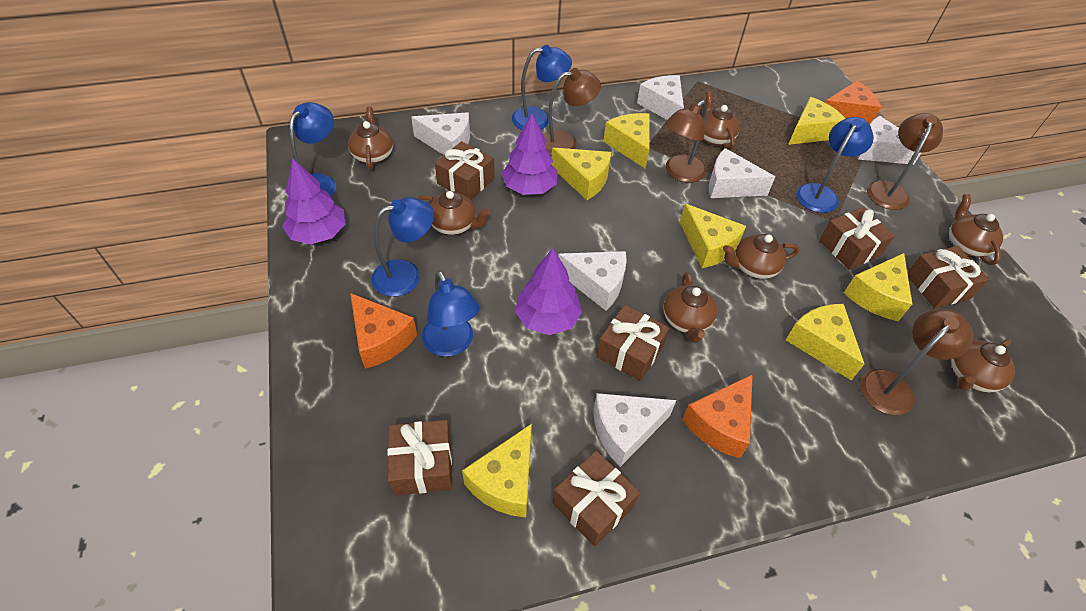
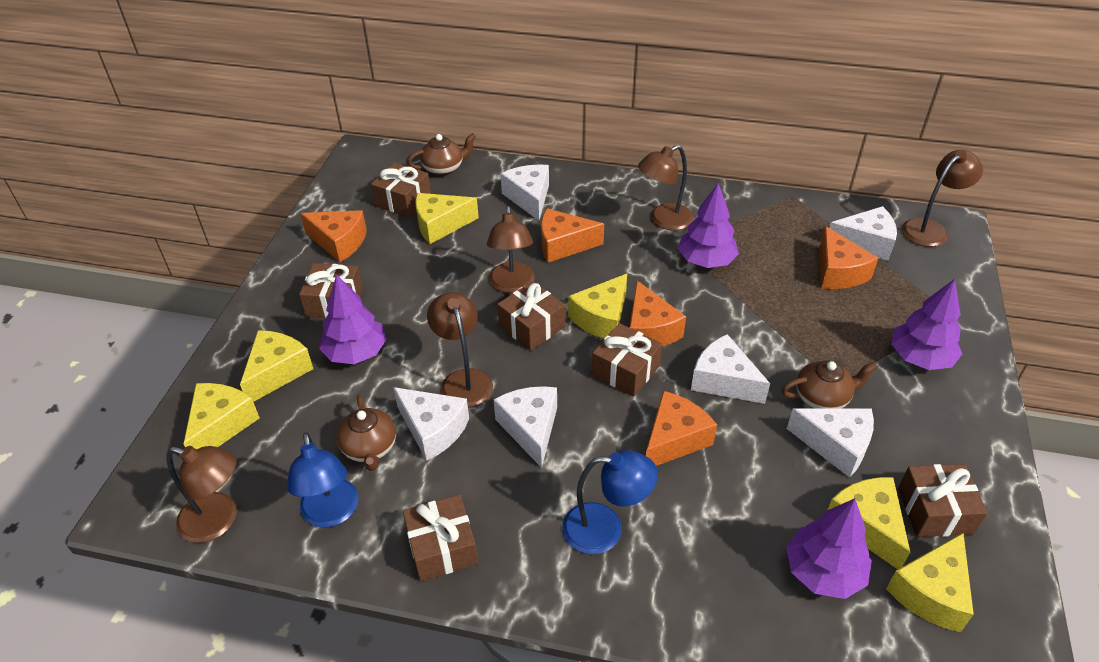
blue lamp: [289,102,336,197] [371,197,434,297] [422,271,480,357] [512,45,572,130] [796,117,874,213] = 5 -> [287,432,359,528] [562,450,658,554] = 2
brown lamp: [543,68,601,156] [665,100,706,183] [860,309,973,415] [867,113,943,210] = 4 -> [166,446,237,543] [427,292,493,408] [487,206,535,293] [638,145,694,231] [902,150,983,247] = 5
brown teapot: [348,107,393,169] [417,191,491,235] [664,272,717,343] [704,92,740,150] [723,234,800,279] [949,194,1003,265] [951,339,1015,392] = 7 -> [337,395,396,471] [407,133,476,176] [781,361,877,408] = 3
orange cheese: [350,293,417,369] [682,374,753,458] [825,81,881,125] = 3 -> [300,210,367,262] [541,208,604,263] [629,281,686,346] [646,391,717,466] [819,226,878,289] = 5
purple tree: [282,159,345,245] [501,113,558,195] [515,248,582,335] = 3 -> [319,274,387,364] [678,183,739,268] [786,498,872,599] [891,279,962,370] = 4
yellow cheese: [462,424,532,518] [551,148,611,200] [603,113,650,168] [680,204,746,268] [786,304,865,380] [788,97,846,145] [844,253,912,321] = 7 -> [183,383,260,450] [240,330,313,402] [416,193,479,244] [568,274,627,338] [828,477,910,569] [886,533,974,632] = 6

